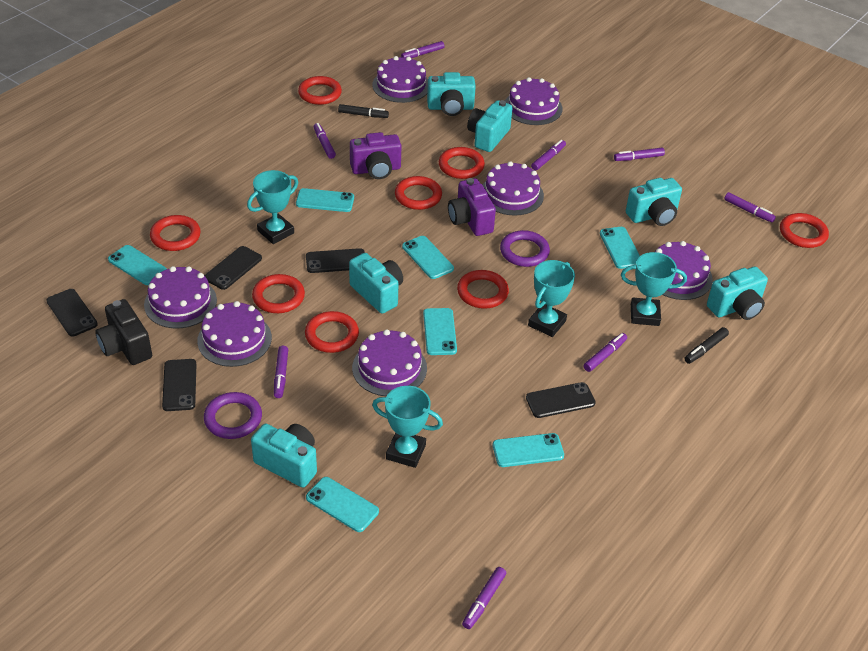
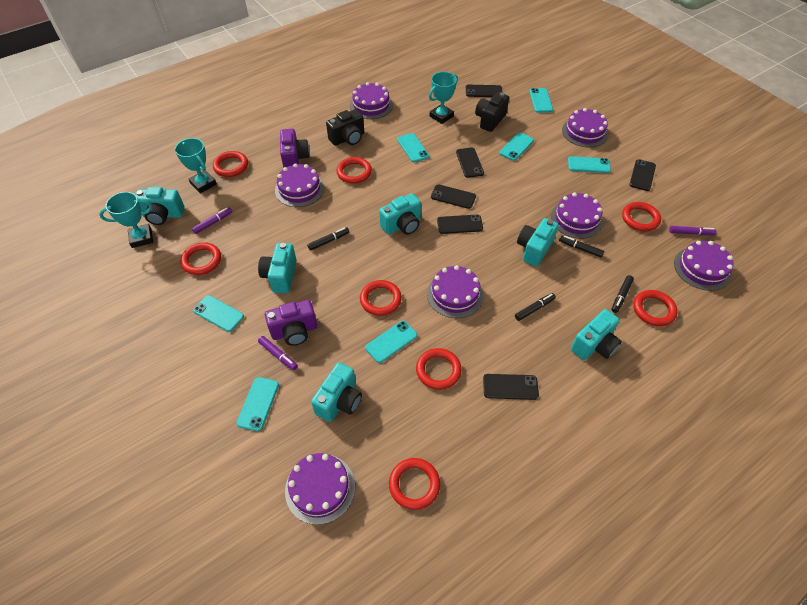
black camera: [95,299,152,365] = 1 -> [326,109,364,146] [475,92,509,132] = 2
black marker: [338,104,389,118] [684,327,729,364] = 2 -> [307,227,349,251] [515,293,556,321] [559,236,605,257] [611,275,634,313] = 4
black phone: [46,289,98,336] [162,359,197,411] [204,246,262,290] [306,248,365,273] [526,382,596,418] = 5 -> [431,184,476,209] [437,214,483,234] [456,147,484,178] [466,85,502,97] [483,374,539,400] [629,159,656,191] = 6
purple marker: [274,346,288,398] [314,123,336,159] [401,41,445,58] [462,567,506,629] [531,140,566,171] [583,333,627,372] [614,148,665,161] [724,192,776,222] = 8 -> [192,207,232,234] [258,336,298,370] [669,226,717,235] = 3
purple ring: [204,392,262,439] [500,230,550,267] = 2 -> none = 0
turquoise trophy: [247,170,298,244] [372,386,443,468] [528,260,575,337] [621,252,687,326] = 4 -> [99,192,153,248] [175,138,217,193] [429,72,458,124] = 3

